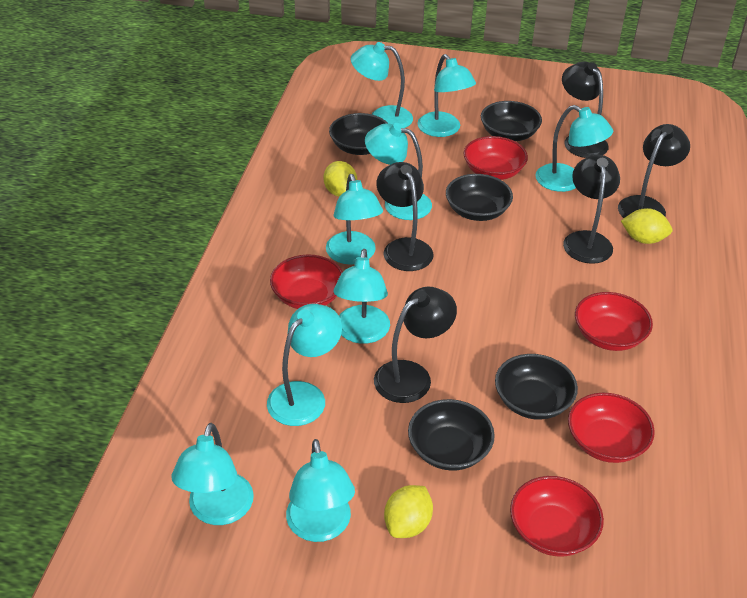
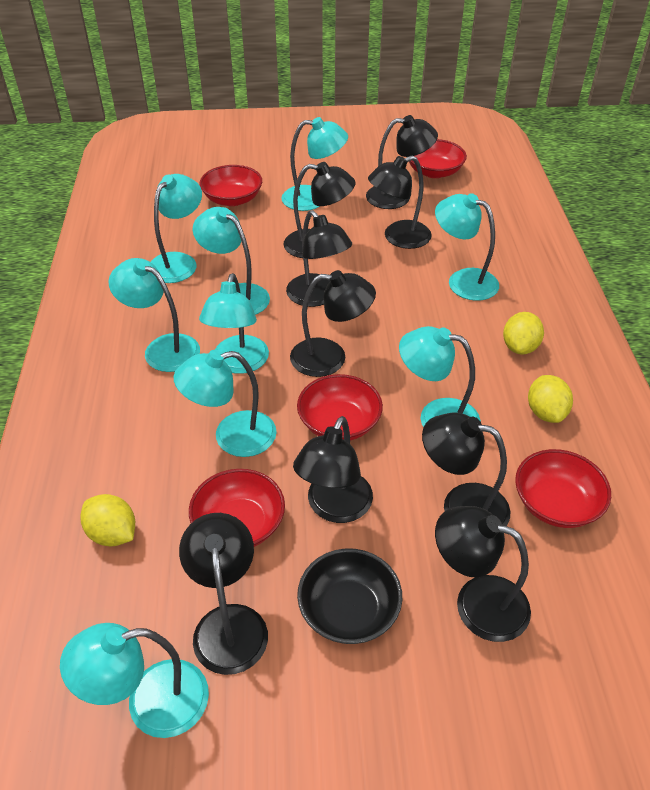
black bowl: [329,113,387,155] [408,399,495,471] [446,174,513,221] [481,101,542,141] [495,354,578,420] = 5 -> [297,548,402,644] = 1
black lamp: [374,287,457,403] [377,162,433,271] [562,62,609,158] [563,155,620,264] [618,124,690,218] = 5 -> [179,513,268,675] [284,162,355,258] [286,210,352,307] [290,270,376,377] [293,416,373,523] [366,115,438,209] [368,156,432,249] [422,413,511,526] [435,506,531,642] = 9

